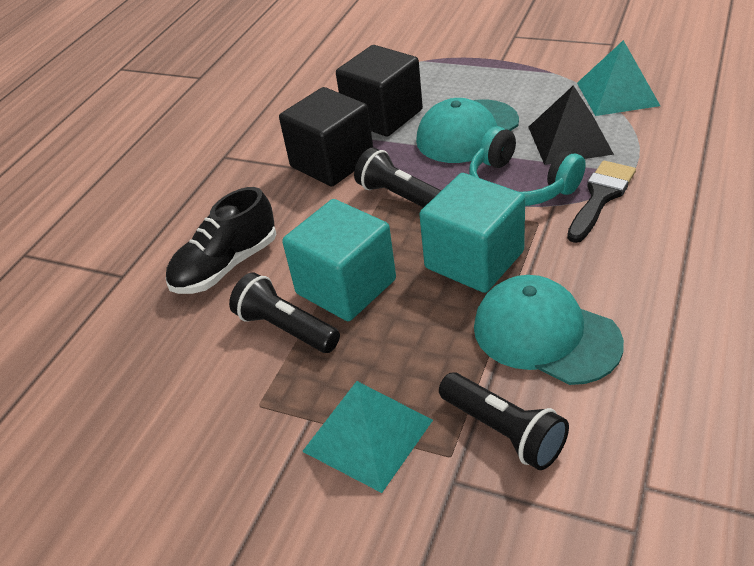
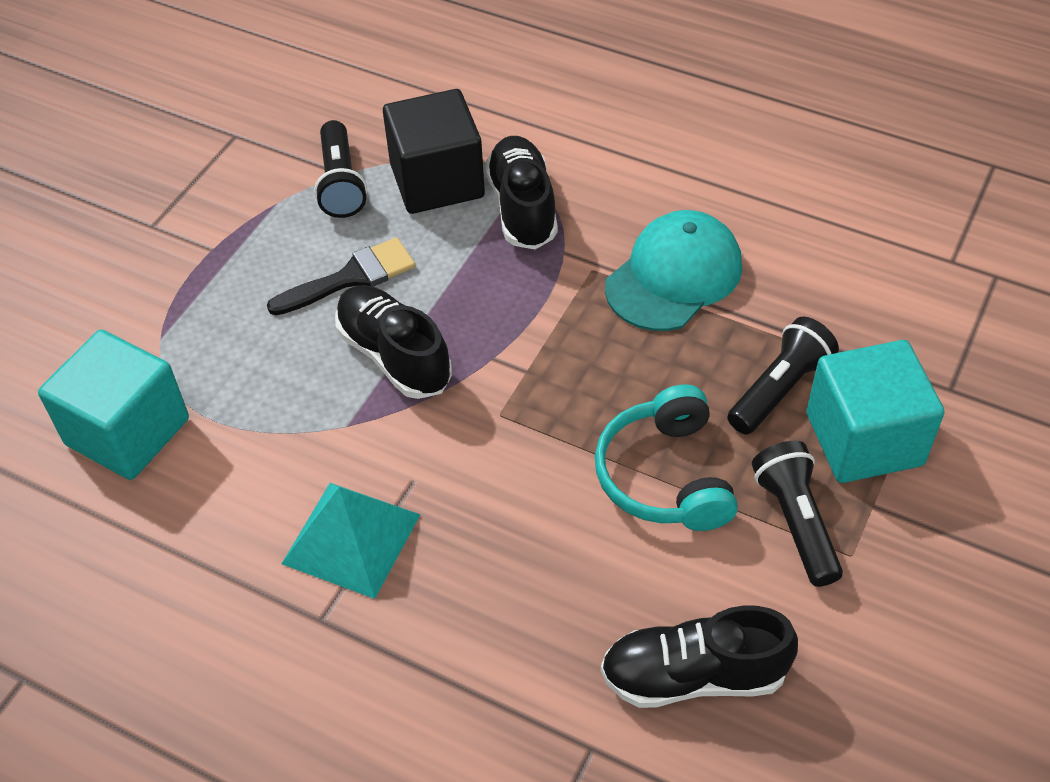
black cube: [279,87,373,187] [336,45,423,137] = 2 -> [383,89,485,214] = 1
black pyramid: [528,85,614,165] = 1 -> none = 0
black shoe: [165,187,276,294] = 1 -> [335,285,452,399] [485,136,558,249] [601,605,798,708] = 3
turquoise cap: [416,98,519,163] [474,275,624,385] = 2 -> [605,210,742,331] = 1
turquoise pyramid: [302,381,433,493] [577,40,660,116] = 2 -> [282,483,421,599] = 1

